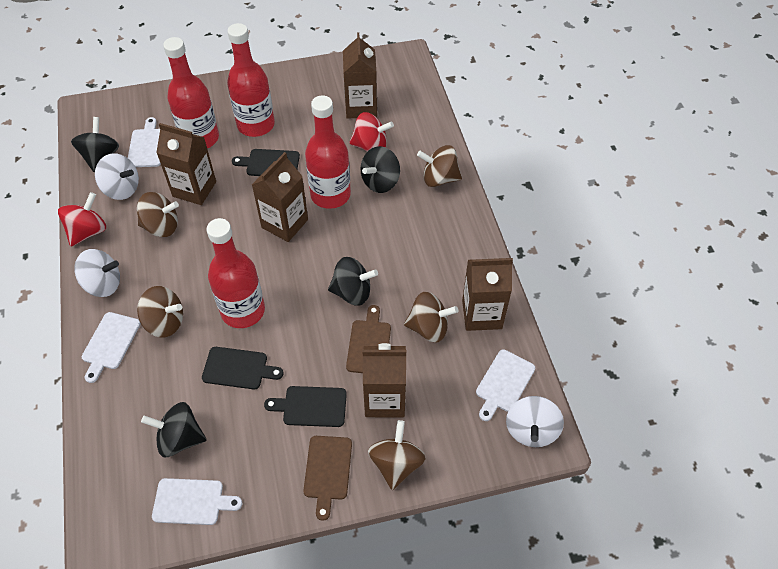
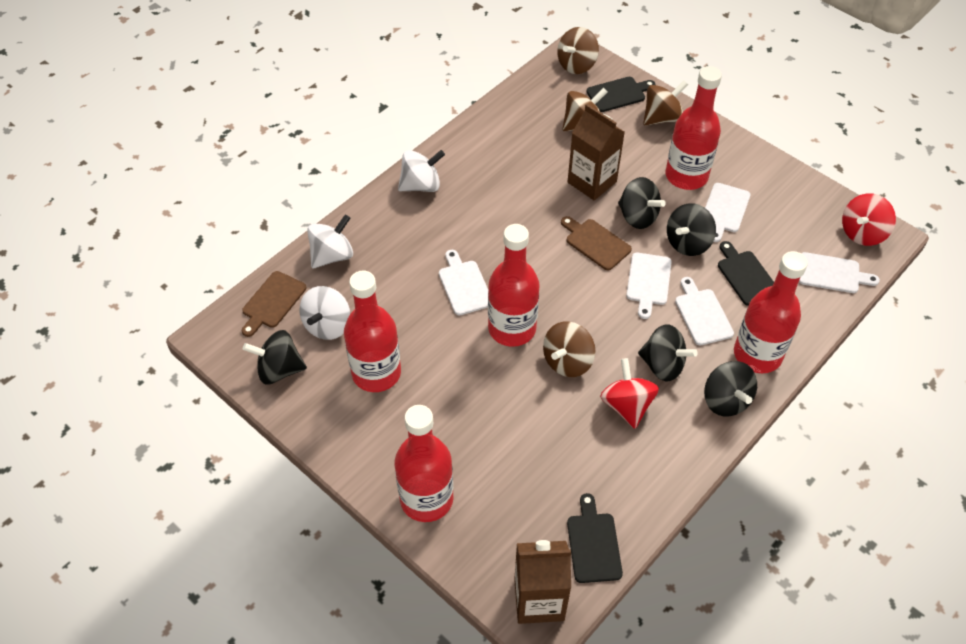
black spinning top: [71,117,119,173] [141,402,207,457] [328,257,378,306] [361,146,400,193] = 4 -> [243,330,307,385] [618,177,666,229] [638,324,698,382] [667,203,716,256] [704,361,757,416] = 5
brown carton: [156,123,216,205] [252,152,308,242] [343,32,377,119] [363,343,406,417] [462,258,513,331] = 5 -> [514,540,571,624] [567,104,625,200] = 2
brown spinning top: [137,192,179,237] [137,286,183,338] [368,420,426,490] [404,292,458,343] [417,145,462,187] = 5 -> [543,321,596,377] [557,27,599,74] [562,88,607,131] [643,81,688,126] = 4
red bottle: [163,37,219,148] [206,218,265,328] [227,23,275,137] [305,96,351,209] = 4 -> [344,270,401,392] [395,405,453,522] [488,224,540,347] [666,66,722,190] [734,251,808,373] = 5
white cutting board: [82,312,141,383] [128,117,161,167] [152,478,242,525] [476,349,535,421] = 4 -> [439,250,488,315] [626,253,672,319] [675,277,734,345] [705,183,751,242] [799,252,880,293] = 5

